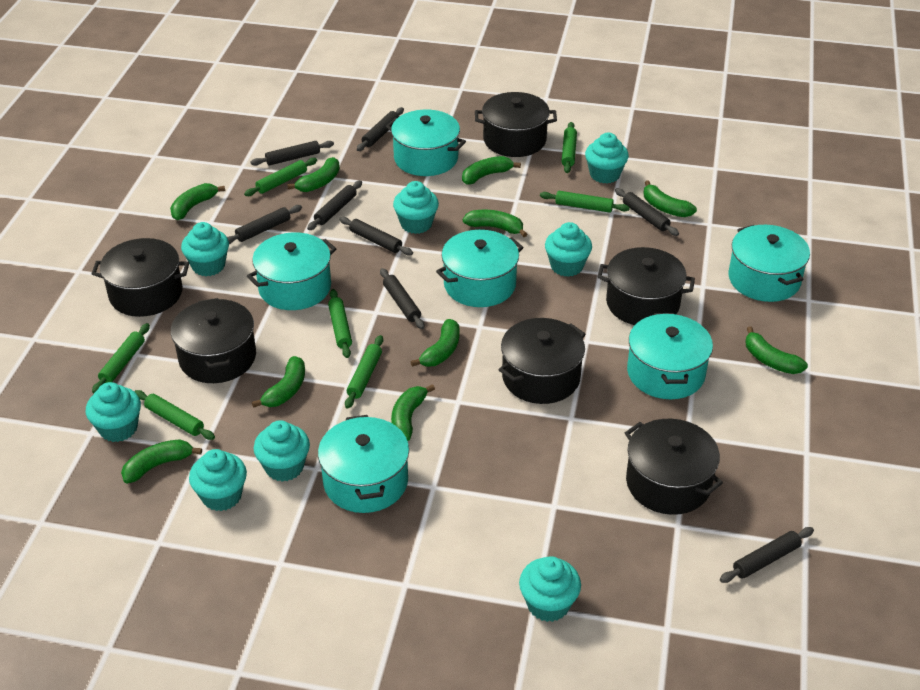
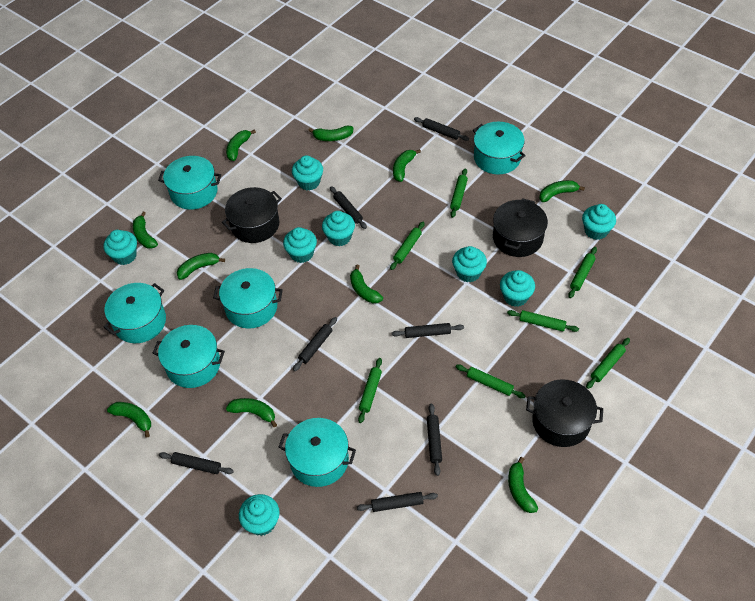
black pot: [92,238,189,317] [171,298,256,383] [475,92,557,157] [499,318,586,404] [598,247,695,325] [625,419,723,515] = 6 -> [222,187,282,243] [493,198,548,257] [526,379,603,447] = 3
black rolling pin: [227,205,302,244] [251,141,334,166] [307,180,362,230] [339,217,413,256] [357,107,404,151] [380,268,425,329] [615,188,679,236] [720,527,814,583] = 8 -> [159,452,234,474] [293,317,337,371] [330,186,367,229] [357,492,438,512] [392,323,464,338] [414,117,469,141] [427,404,442,476] = 7

